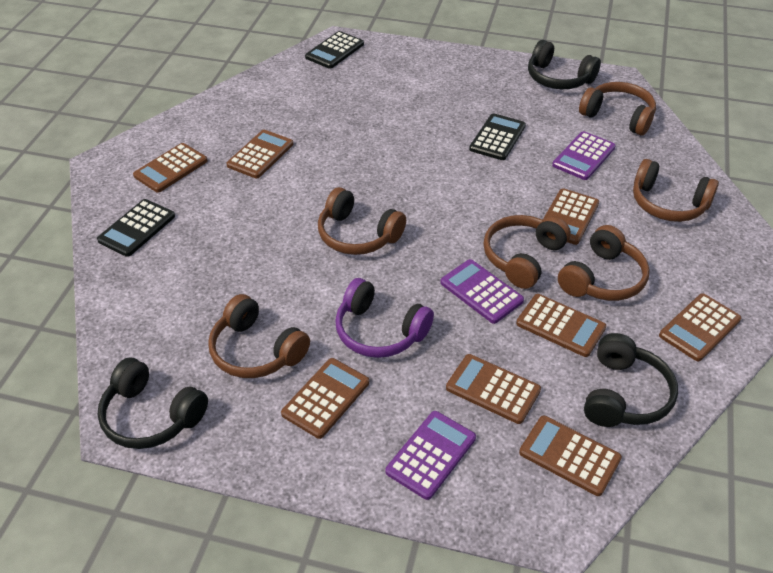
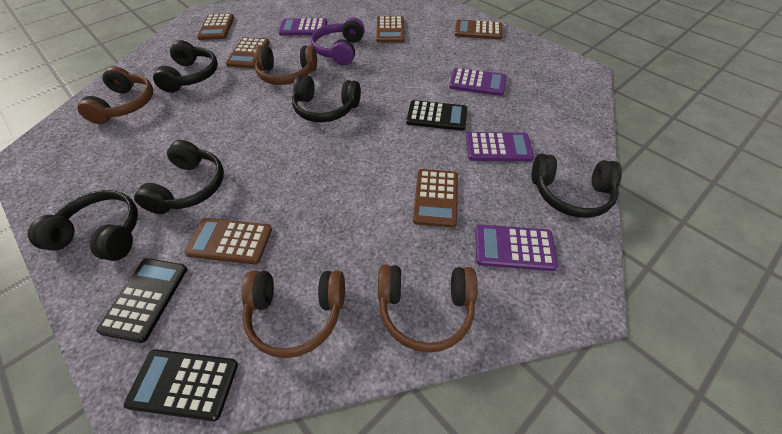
black headphones: [97,358,208,449] [528,40,601,89] [584,333,678,427] = 3 -> [28,190,138,261] [134,140,224,214] [153,40,218,93] [292,75,361,122] [532,154,622,218] = 5
brown calculator: [133,143,208,193] [226,130,293,178] [281,358,369,439] [446,354,541,424] [516,294,606,357] [519,416,622,496] [543,188,599,245] [659,293,741,361] = 8 -> [185,218,272,265] [197,14,234,40] [226,37,270,68] [376,16,405,43] [413,169,458,228] [455,20,503,39] = 6
brown headphones: [208,294,310,378] [318,187,406,255] [483,215,571,289] [558,225,649,301] [579,82,656,136] [633,159,719,222] = 6 -> [77,66,153,124] [241,270,345,358] [255,45,317,85] [378,265,478,353] = 4
purple calculator: [385,411,476,500] [440,259,524,324] [552,131,616,180] = 3 -> [279,18,327,35] [449,68,506,96] [466,132,534,162] [475,224,558,271] = 4

